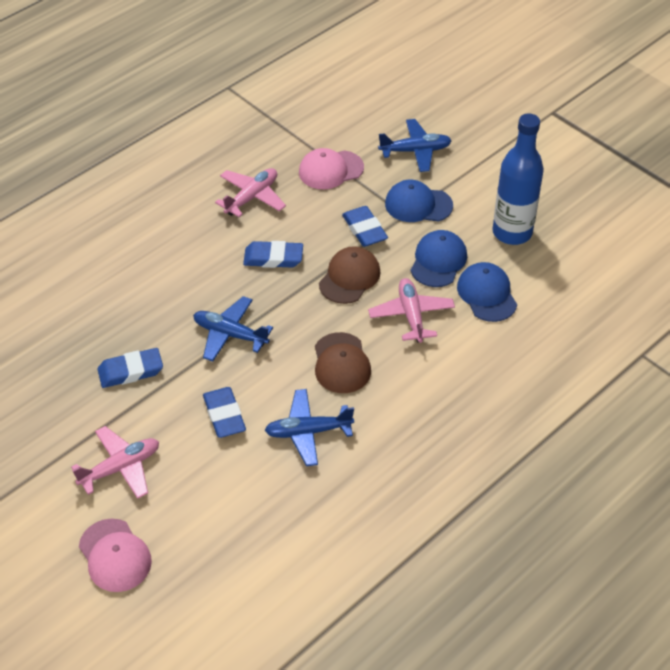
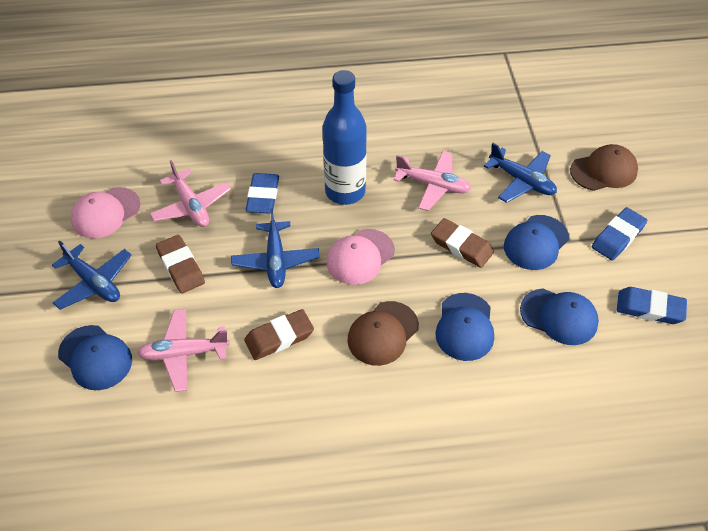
blue cap: [385,180,453,222] [411,230,467,287] [457,262,517,322] = 3 -> [58,325,132,390] [435,293,494,361] [504,215,569,270] [520,289,599,345] = 4
blue eraser: [98,348,163,388] [203,387,246,438] [243,241,303,268] [342,206,388,247] = 4 -> [246,173,279,214] [592,207,647,261] [617,287,687,324] = 3
brown eraser: none = 0 -> [156,235,205,293] [244,309,314,360] [431,218,494,268] = 3

